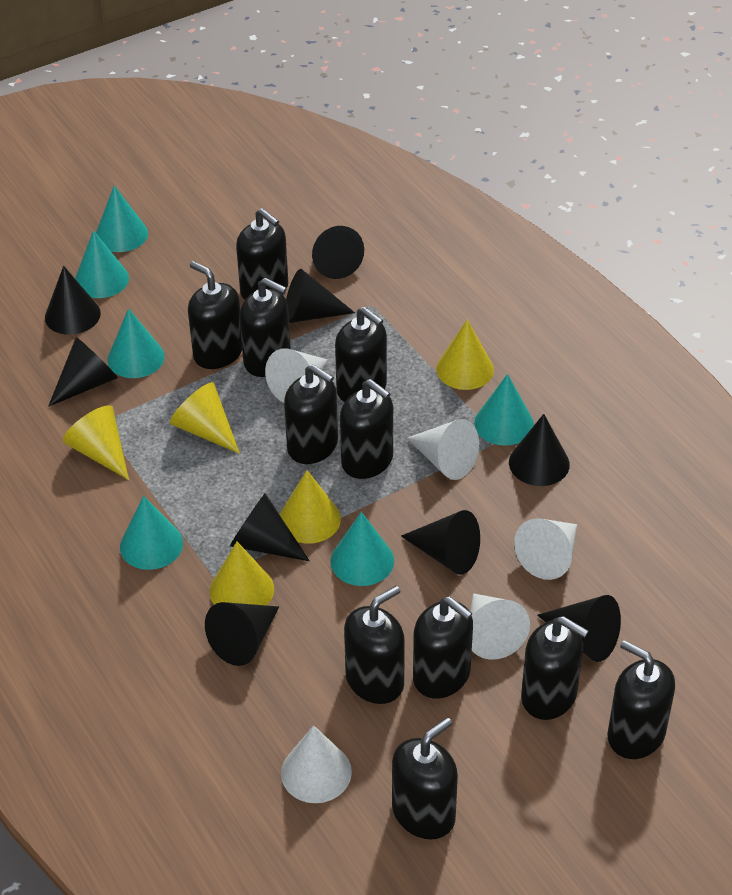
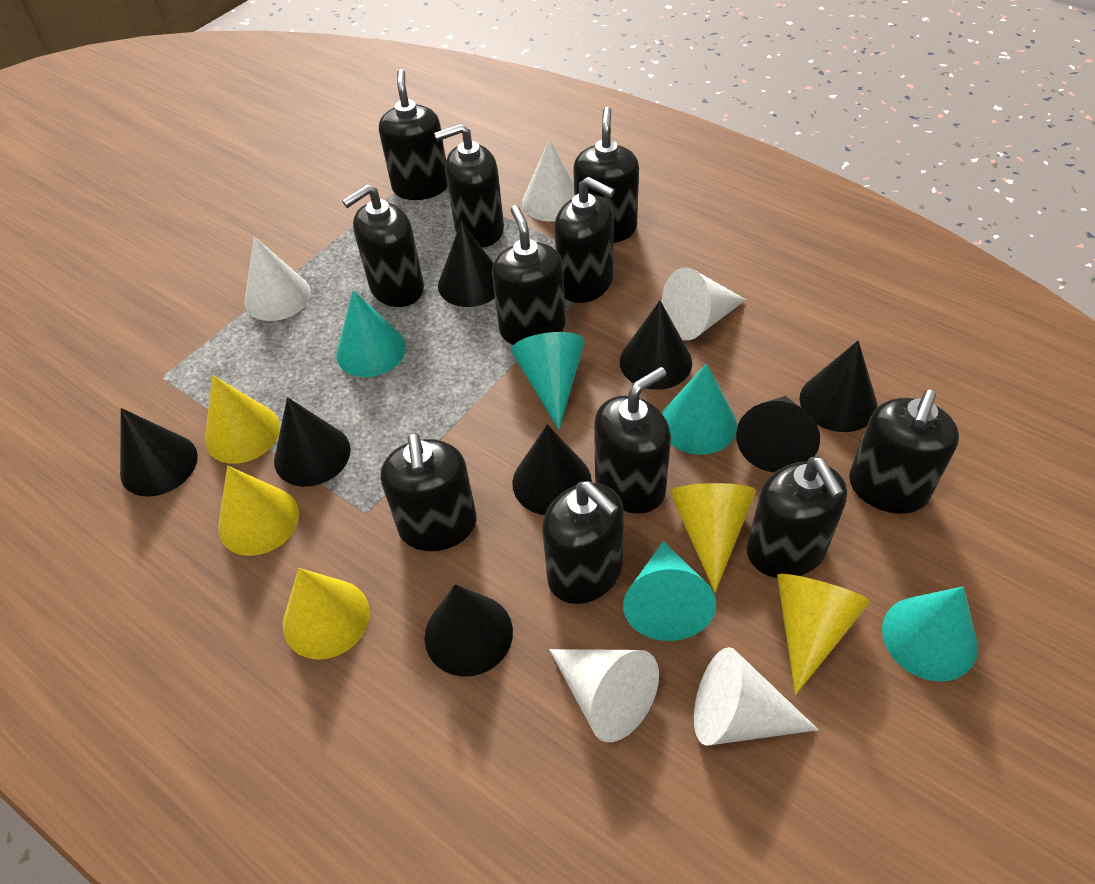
black cone: [45,266,101,335] [48,337,118,407] [205,602,279,666] [230,494,310,561] [286,269,355,323] [312,226,364,279] [401,510,480,575] [509,414,570,486] [537,595,621,662] = 9 -> [120,408,198,497] [274,397,351,487] [424,584,513,676] [438,221,495,307] [512,424,592,515] [620,301,692,390] [736,396,820,473] [799,340,878,432] = 8
turquoise cone: [75,230,129,298] [96,185,148,252] [107,308,165,378] [120,496,183,570] [330,512,394,586] [474,374,534,446] = 6 -> [336,290,406,377] [511,332,585,429] [623,541,716,641] [662,363,737,455] [882,586,978,682] = 5

